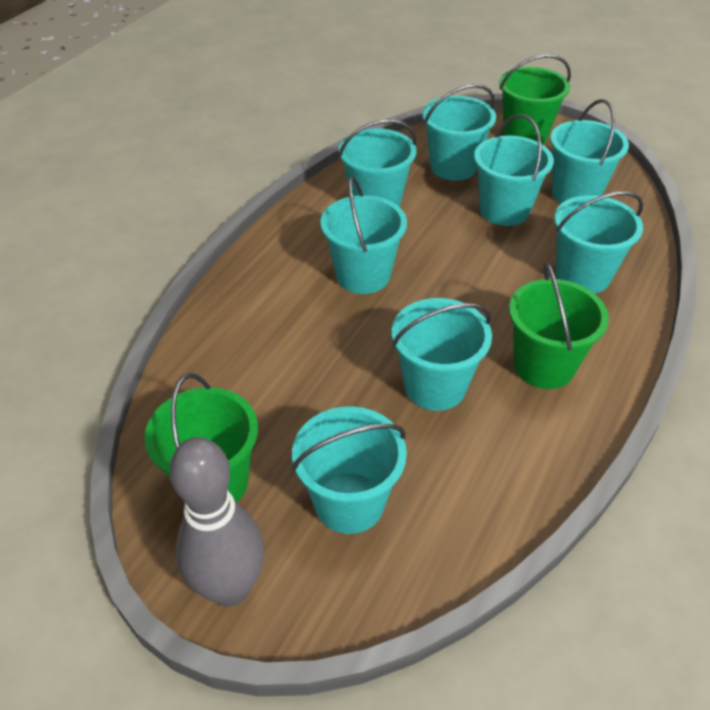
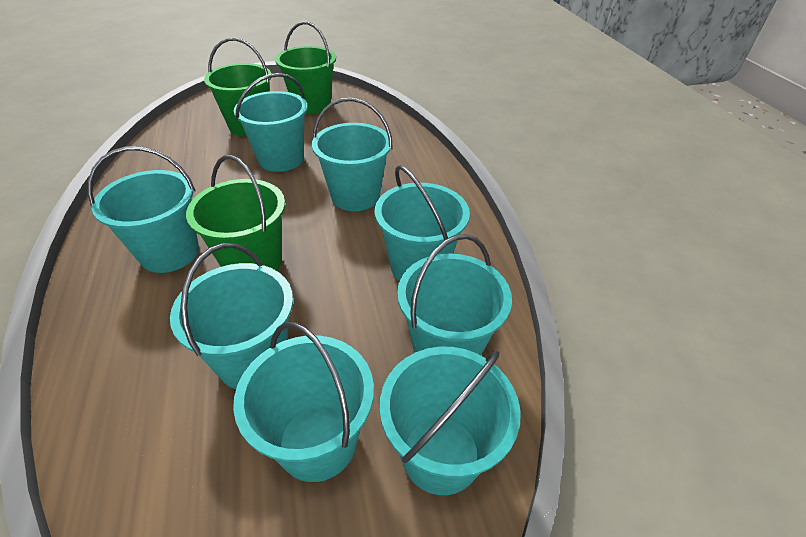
grey bowling pin: [170,437,265,607] = 1 -> none = 0

